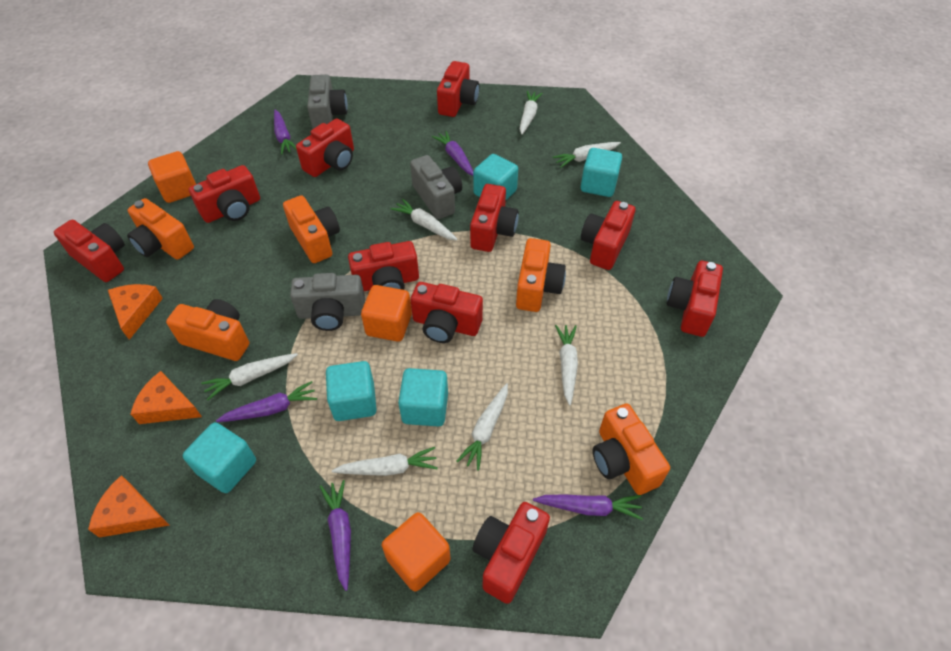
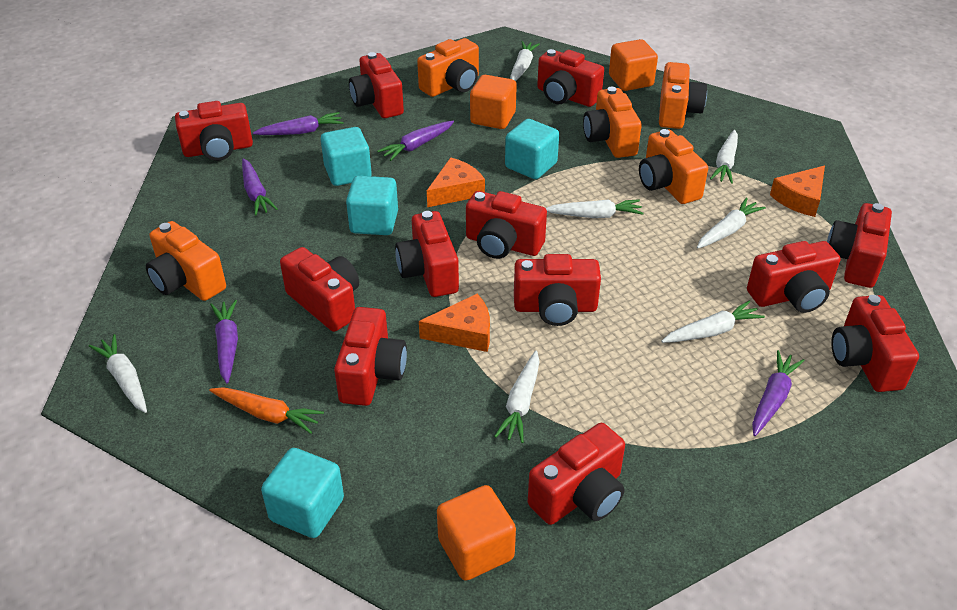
grey camera: [290,273,365,331] [307,74,348,129] [410,155,462,219] = 3 -> none = 0
orange carrot: none = 0 -> [209,387,324,434] = 1
red camera: [54,220,125,282] [189,165,260,223] [296,118,354,177] [348,241,419,291] [410,282,483,343] [437,61,480,117] [470,184,519,252] [472,502,550,604] [581,201,635,270] [667,261,723,337] = 10 -> [175,101,253,161] [280,247,359,332] [334,307,407,406] [349,52,404,118] [395,211,459,297] [466,191,547,259] [514,254,601,326] [528,423,625,525] [537,49,604,107] [747,241,841,313] [827,203,892,288] [831,295,919,392] = 12
turquoise cube: [183,422,256,493] [326,361,377,421] [398,368,448,427] [473,154,518,200] [581,148,622,197] = 5 -> [261,448,344,538] [321,127,372,186] [346,176,398,235] [505,119,559,179] = 4

